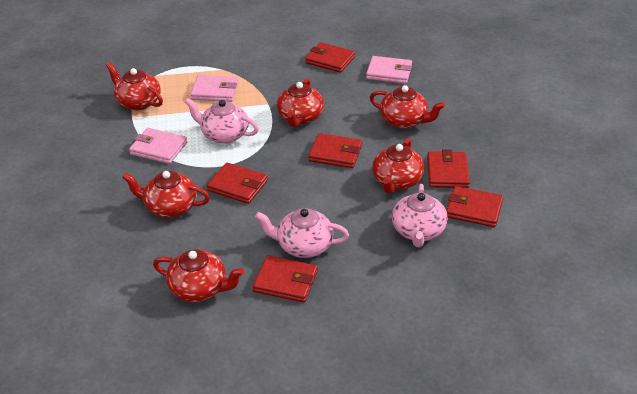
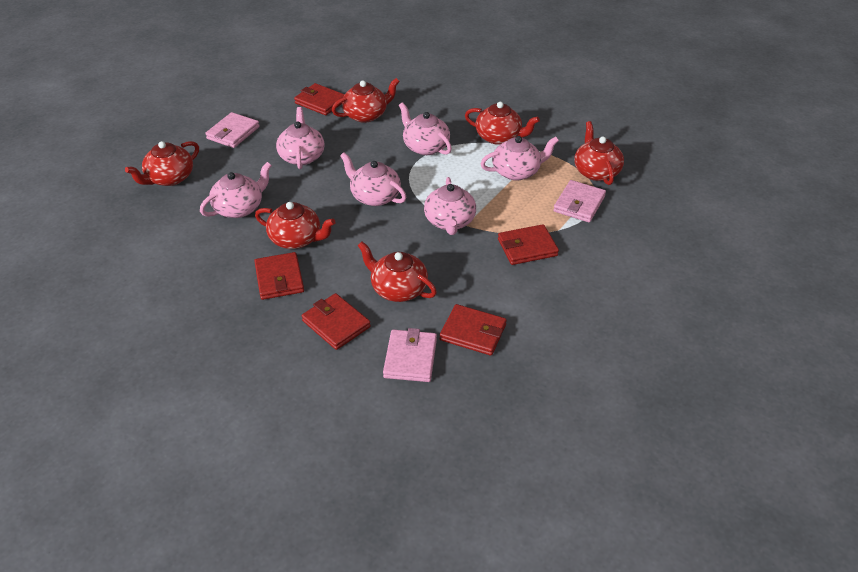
pink teapot: [185,98,259,143] [255,208,349,258] [392,184,448,247] = 3 -> [200,162,272,218] [276,107,325,169] [340,152,406,206] [399,102,452,155] [424,177,476,235] [480,136,559,181] = 6
red wallet: [207,163,268,204] [253,255,318,302] [305,42,355,73] [308,133,362,168] [427,149,470,188] [446,186,503,227] = 6 -> [254,252,304,300] [294,83,345,115] [302,293,371,350] [440,304,507,356] [498,224,559,265] = 5

